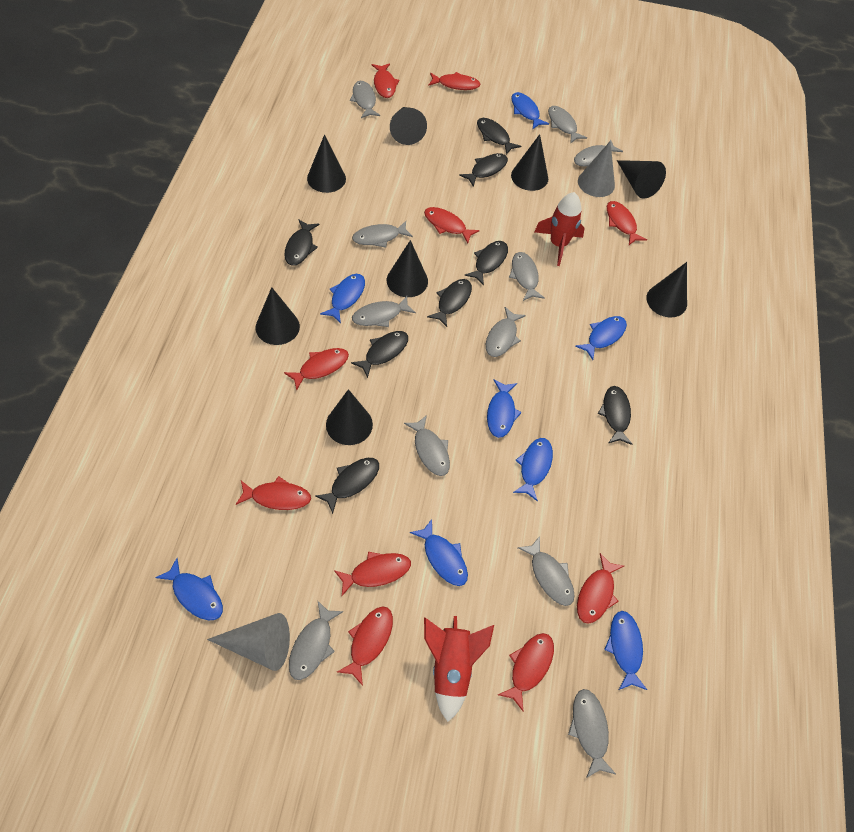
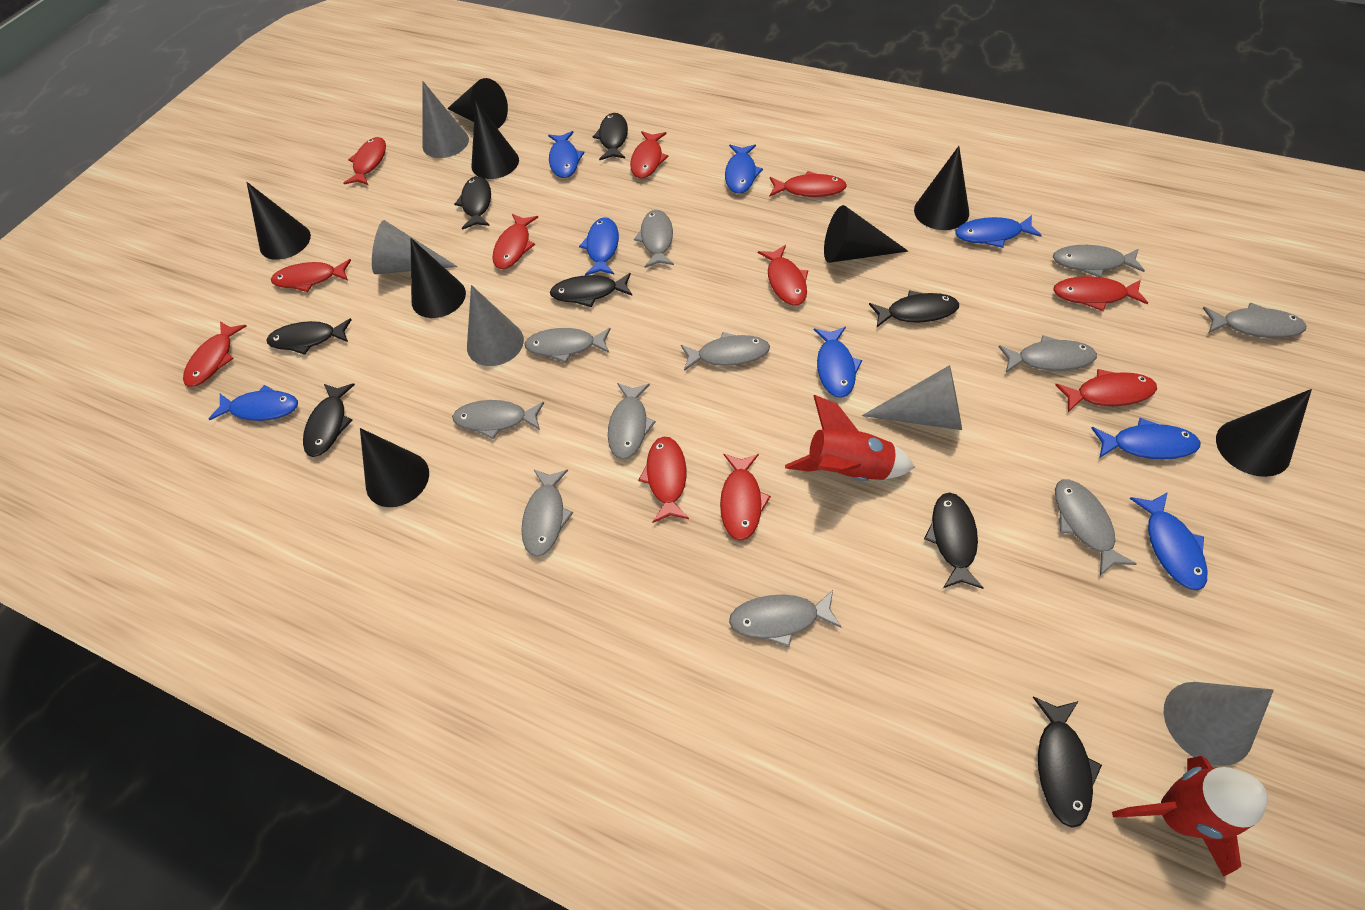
grey cone: [207,613,290,671] [578,141,615,197] = 2 -> [372,220,458,274] [422,81,469,158] [467,285,524,366] [862,365,962,430] [1164,682,1274,766] = 5
red fish: [236,476,311,510] [284,348,349,391] [334,552,411,596] [337,606,393,686] [372,63,400,98] [424,207,480,243] [428,72,481,90] [498,633,554,712] [577,553,624,624] [607,201,647,245] = 10 -> [183,321,246,387] [271,259,351,292] [344,137,386,185] [492,214,538,269] [630,131,669,179] [638,436,689,523] [720,454,771,541] [758,245,808,305] [769,171,847,197] [1053,276,1148,311] [1055,369,1157,412] = 11

